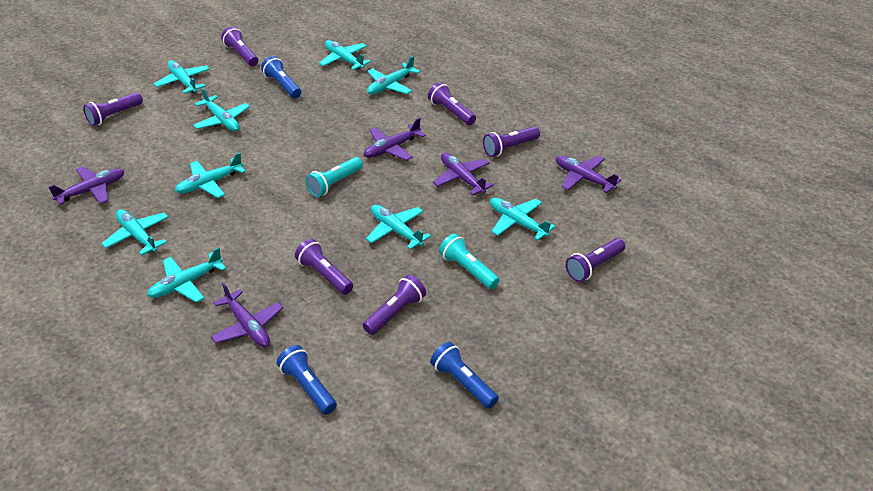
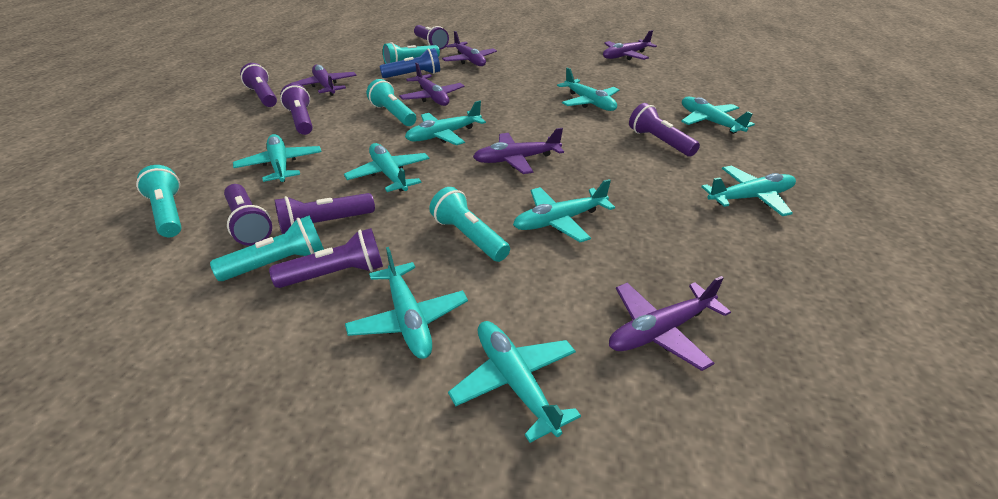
blue flashlight: [261,56,301,98] [276,345,337,415] [430,342,499,409] = 3 -> [379,48,440,78] = 1
purple plane: [48,166,124,205] [211,283,283,347] [364,118,426,161] [433,153,494,196] [556,155,621,193] = 5 -> [290,65,357,96] [399,62,465,106] [442,31,497,66] [473,128,564,174] [603,30,657,60] [609,276,731,371] = 6
turquoise flashlight: [306,157,363,197] [439,234,500,289] = 2 -> [136,165,181,237] [210,215,324,281] [367,79,416,126] [383,42,440,64] [429,187,510,262] = 5

